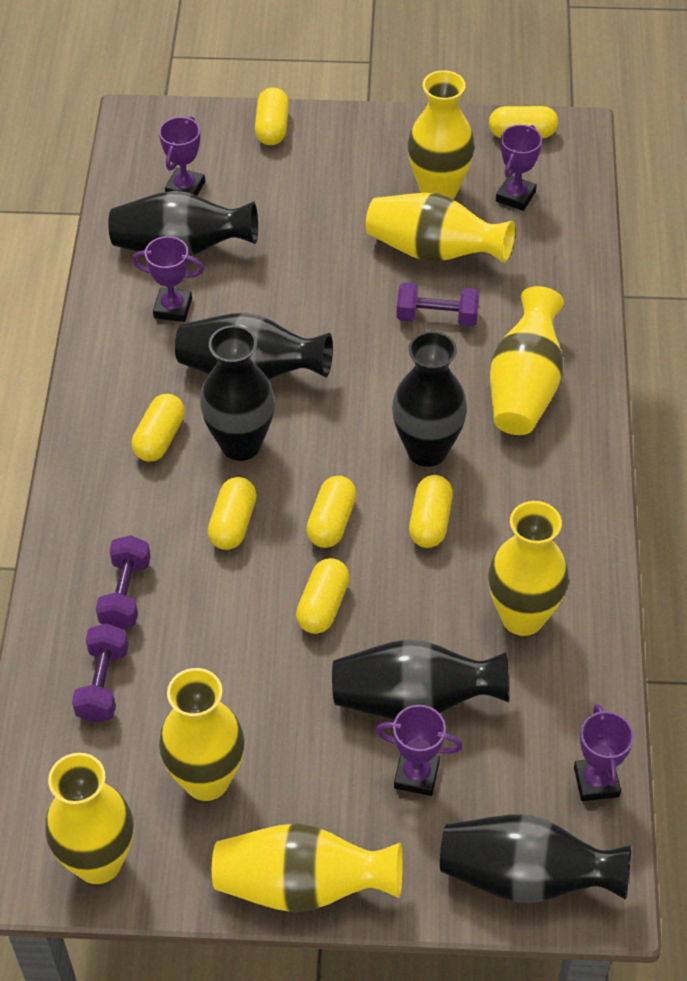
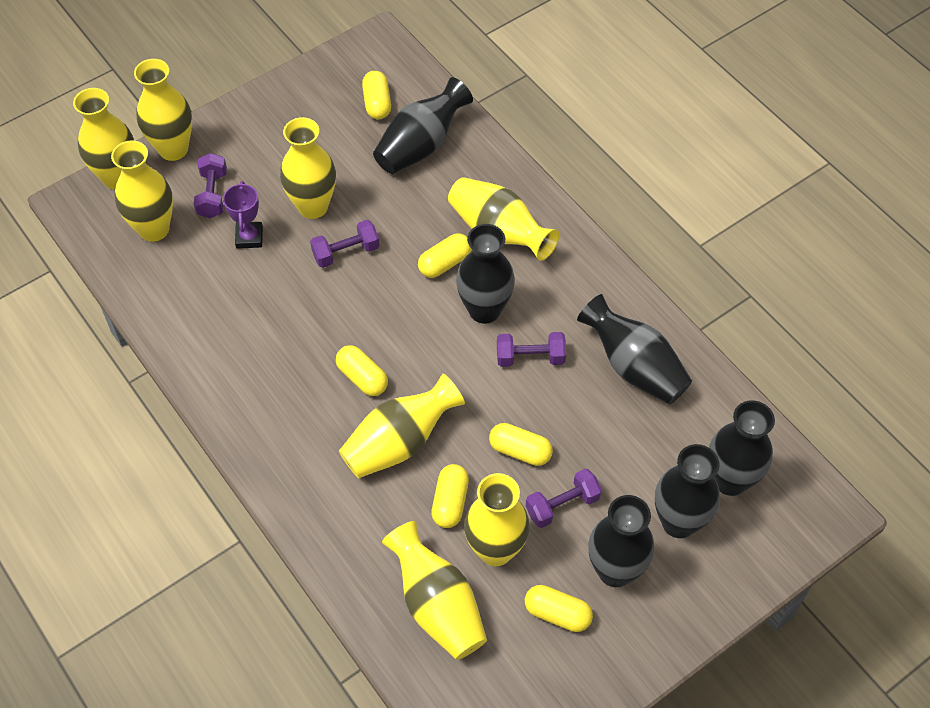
purple dumbbell: [72,624,129,723] [96,535,151,629] [397,282,480,327] = 3 -> [194,153,227,218] [310,220,380,268] [497,332,566,367] [526,469,602,528] = 4
purple trophy: [132,236,204,322] [159,116,205,196] [375,705,463,796] [496,125,542,211] [574,704,634,801] = 5 -> [223,181,263,249] = 1
yellow capsule: [131,394,185,462] [208,477,257,550] [255,87,289,145] [296,558,350,634] [306,476,357,548] [409,475,453,548] [489,106,558,138] = 7 -> [336,345,388,396] [362,71,391,119] [418,233,471,278] [431,464,469,528] [489,423,553,466] [525,585,593,632] = 6
yellow vase: [45,753,134,884] [159,668,245,801] [212,823,403,912] [366,193,515,263] [408,70,475,199] [488,501,569,636] [490,286,564,435] = 7 -> [73,88,134,190] [111,140,173,242] [134,59,192,161] [280,117,336,219] [339,374,465,478] [382,521,487,660] [448,177,559,261] [464,473,530,566] = 8

